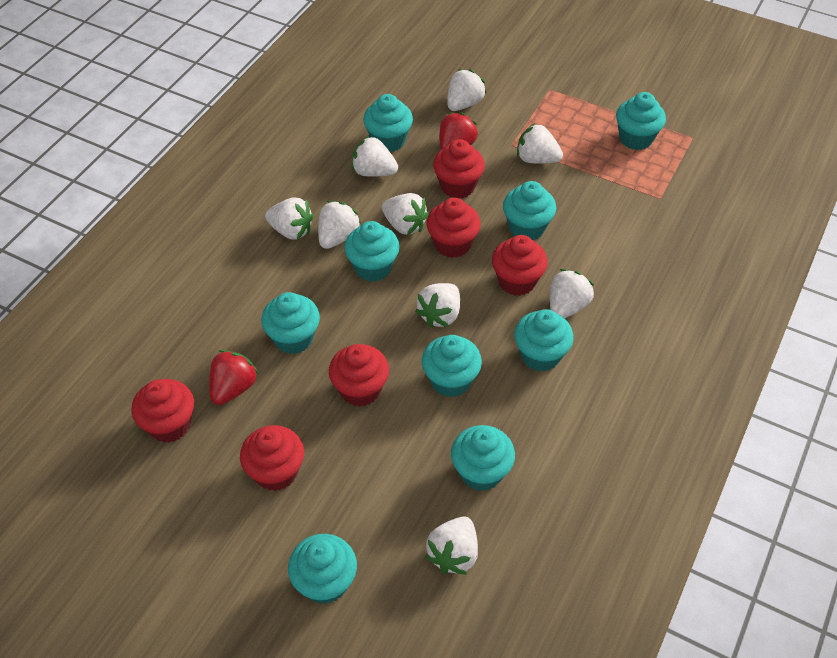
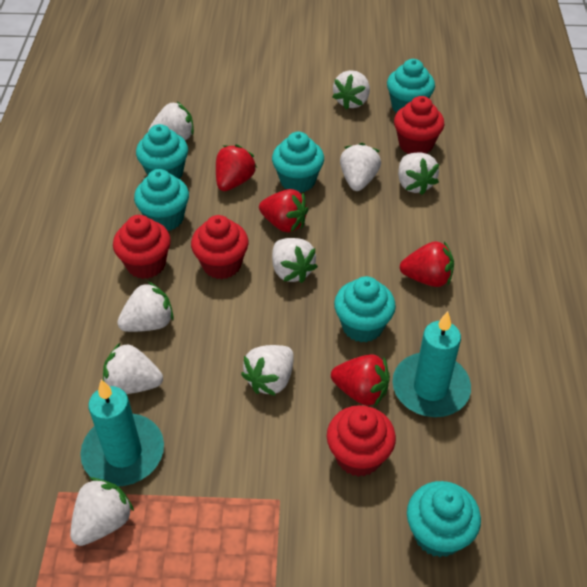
red cupcake: [131,379,194,443] [240,425,304,491] [329,344,389,407] [427,198,481,258] [433,139,485,198] [492,235,548,296] = 6 -> [113,215,171,279] [191,215,249,279] [327,405,396,477] [394,96,444,154] = 4
red strawberry: [209,350,259,405] [439,112,478,150] = 2 -> [216,145,257,191] [259,189,309,233] [331,354,390,406] [400,241,454,287] = 4
turquoise candle: none = 0 -> [80,379,164,486] [392,311,471,417] = 2
turquoise cupcake: [261,292,320,354] [288,534,357,604] [344,221,400,282] [363,94,413,152] [422,335,482,397] [451,425,515,491] [503,181,556,240] [514,309,573,372] [616,92,666,150] = 9 -> [134,169,189,231] [136,124,188,179] [272,132,324,193] [334,276,396,343] [387,59,435,113] [407,481,481,557] = 6

